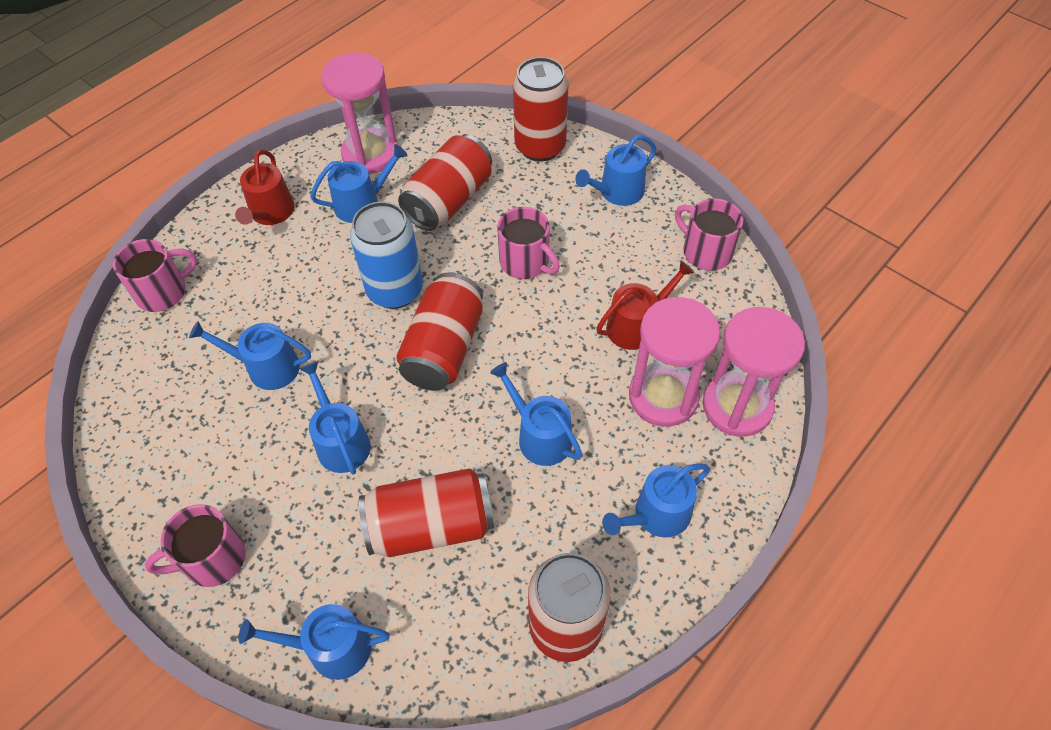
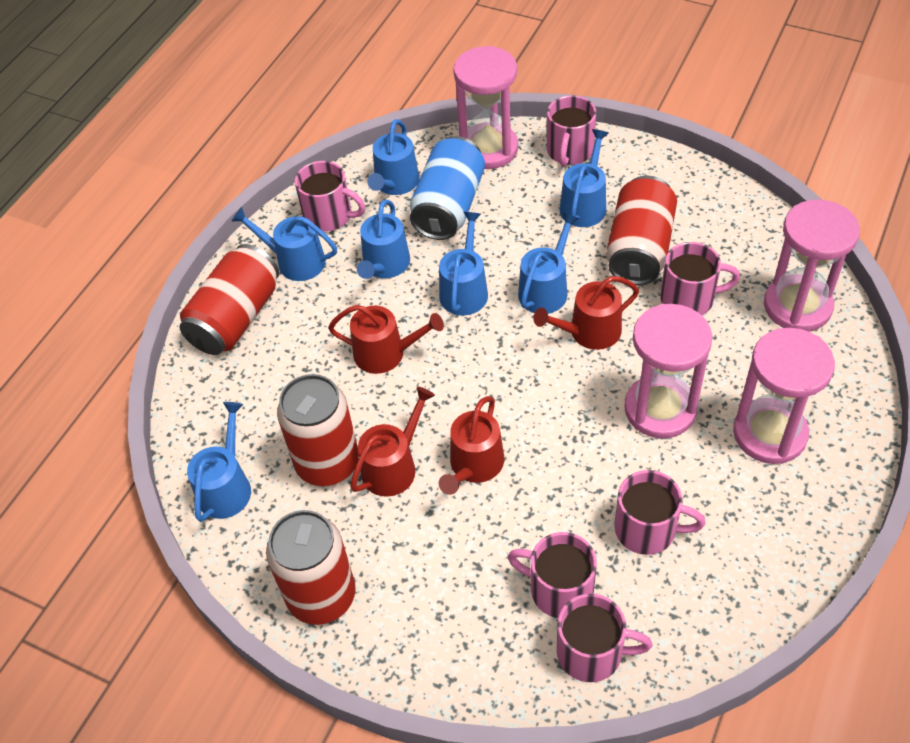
pink hourglass: [321,52,398,174] [629,297,720,427] [702,307,805,437] = 3 -> [453,46,518,169] [624,304,712,439] [733,328,835,464] [764,200,860,331] = 4
pink mug: [113,239,197,312] [144,504,246,587] [497,207,560,279] [675,198,743,271] = 4 -> [295,161,365,232] [508,532,597,618] [547,95,596,167] [557,594,653,682] [614,470,706,555] [660,242,740,315] = 6
red can: [359,468,494,557] [396,272,483,391] [398,135,492,231] [513,57,568,162] [528,553,610,662] = 5 -> [179,244,279,355] [266,510,356,625] [277,374,359,486] [606,176,677,285] = 4
red watering can: [235,150,295,225] [596,260,694,350] = 2 -> [328,305,444,374] [350,386,435,497] [439,396,504,495] [533,276,639,350] = 4

